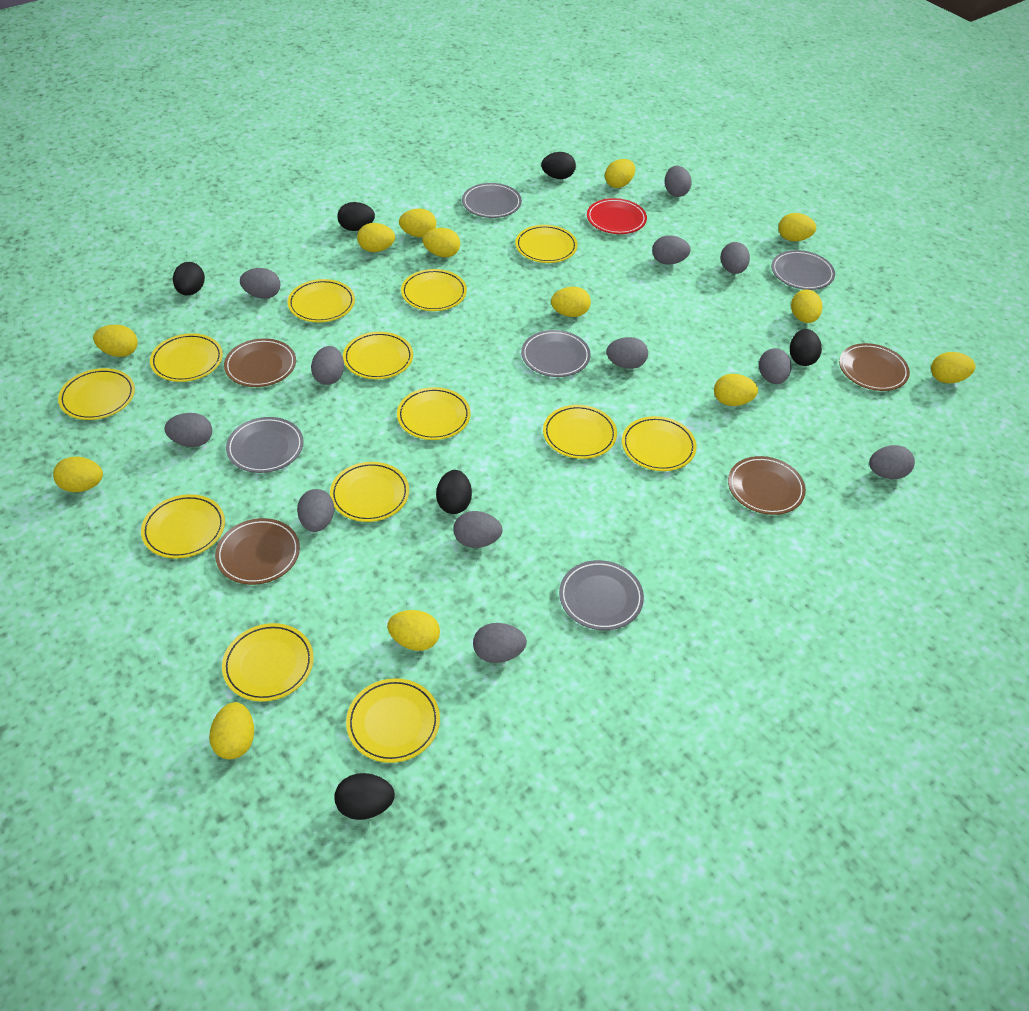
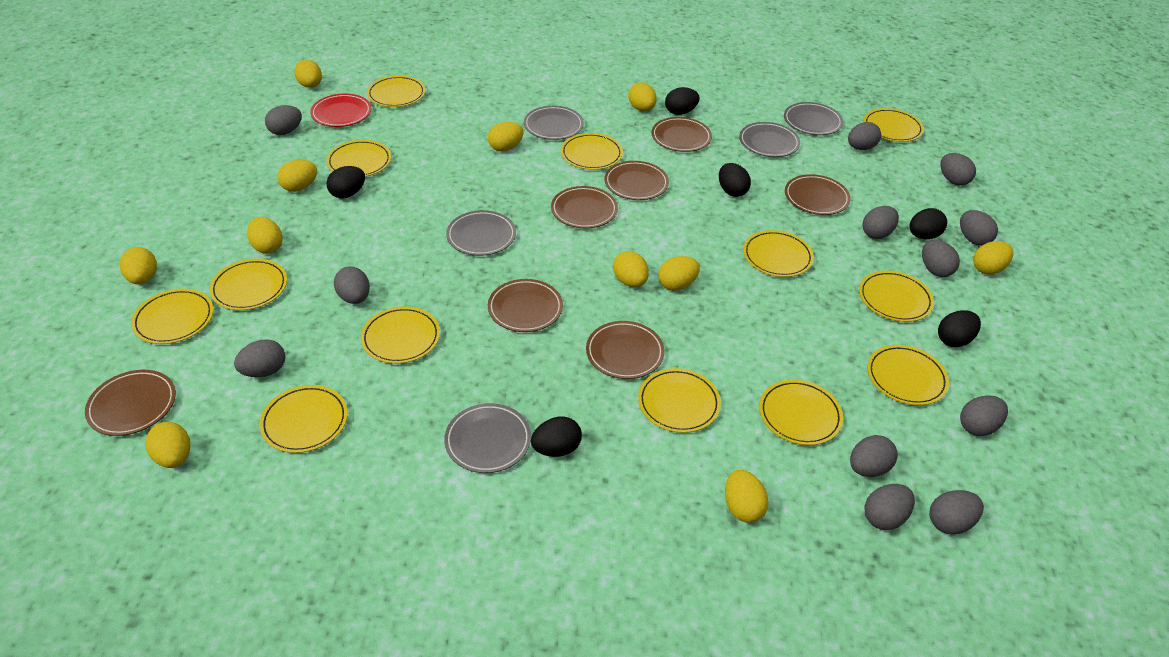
brown plate: [215,518,300,585] [224,338,296,387] [728,456,806,515] [839,343,910,391] = 4 -> [85,370,176,436] [488,279,563,332] [551,186,618,228] [586,321,665,379] [604,161,669,200] [651,117,712,152] [785,174,851,215] = 7
yellow egg: [53,457,103,492] [93,325,138,357] [209,702,254,759] [357,223,395,252] [387,610,440,651] [399,208,436,238] [422,228,460,257] [551,287,591,317] [605,159,635,188] [714,374,758,406] [778,213,816,241] [791,289,822,323] [931,352,975,383] = 13 -> [120,247,157,284] [146,422,190,468] [247,217,283,254] [278,160,317,192] [294,60,322,88] [488,122,523,152] [613,251,649,287] [628,82,657,111] [658,256,700,291] [725,470,769,523] [973,241,1013,275] = 11

